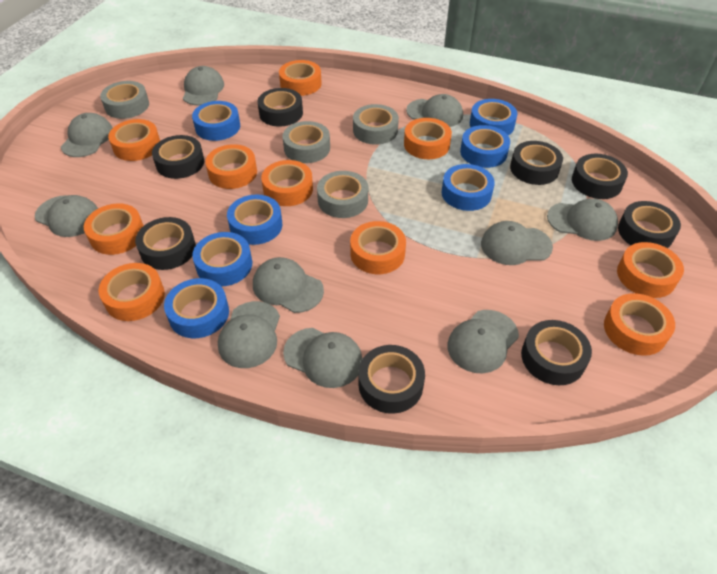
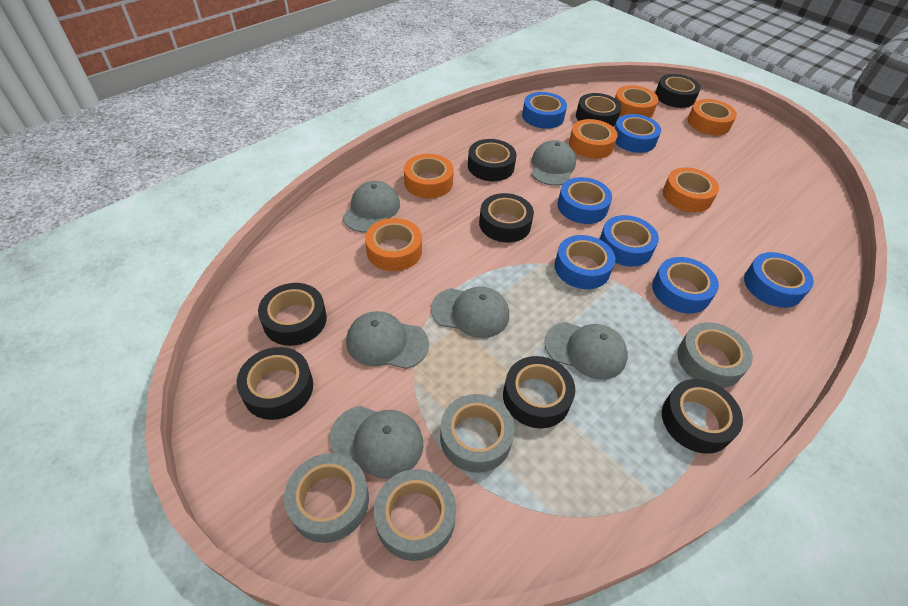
grey cap: [35,195,98,237] [61,113,112,157] [183,66,224,105] [218,301,280,368] [253,257,324,313] [283,328,363,388] [406,94,463,127] [447,310,519,373] [481,221,553,265] [547,198,618,241] = 10 -> [329,406,423,479] [343,181,400,233] [346,311,429,369] [431,286,509,338] [531,140,576,186] [544,322,628,380] = 6
orange tape: [84,203,144,255] [99,263,165,321] [108,119,160,161] [205,144,257,189] [261,160,313,206] [279,60,322,96] [350,221,406,274] [404,118,452,159] [604,293,675,356] [617,242,684,298] = 10 -> [365,218,422,271] [404,154,454,198] [569,119,618,159] [615,85,658,118] [663,167,719,212] [688,99,737,135] = 6

